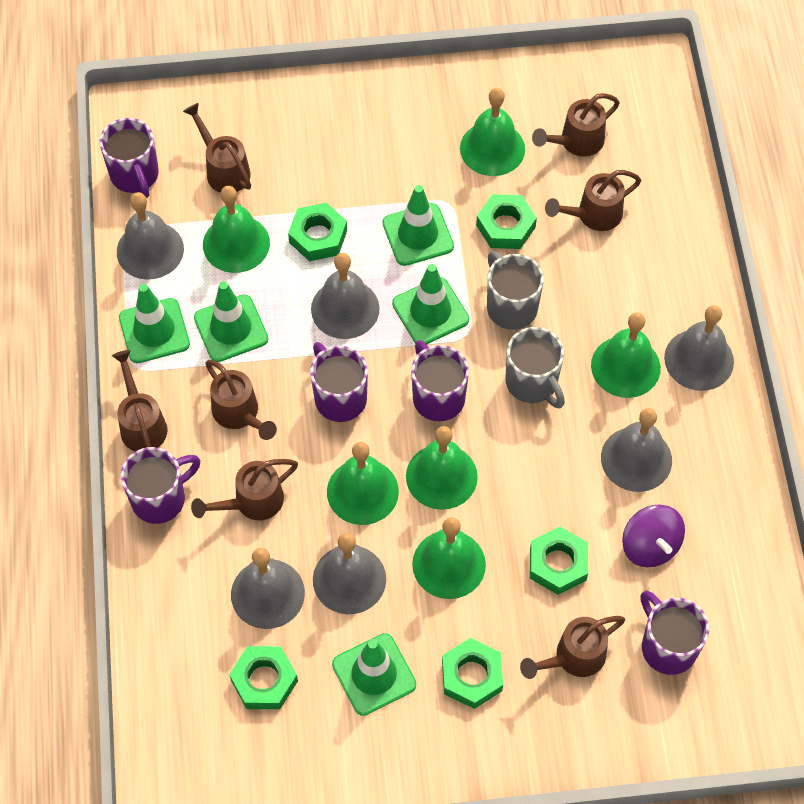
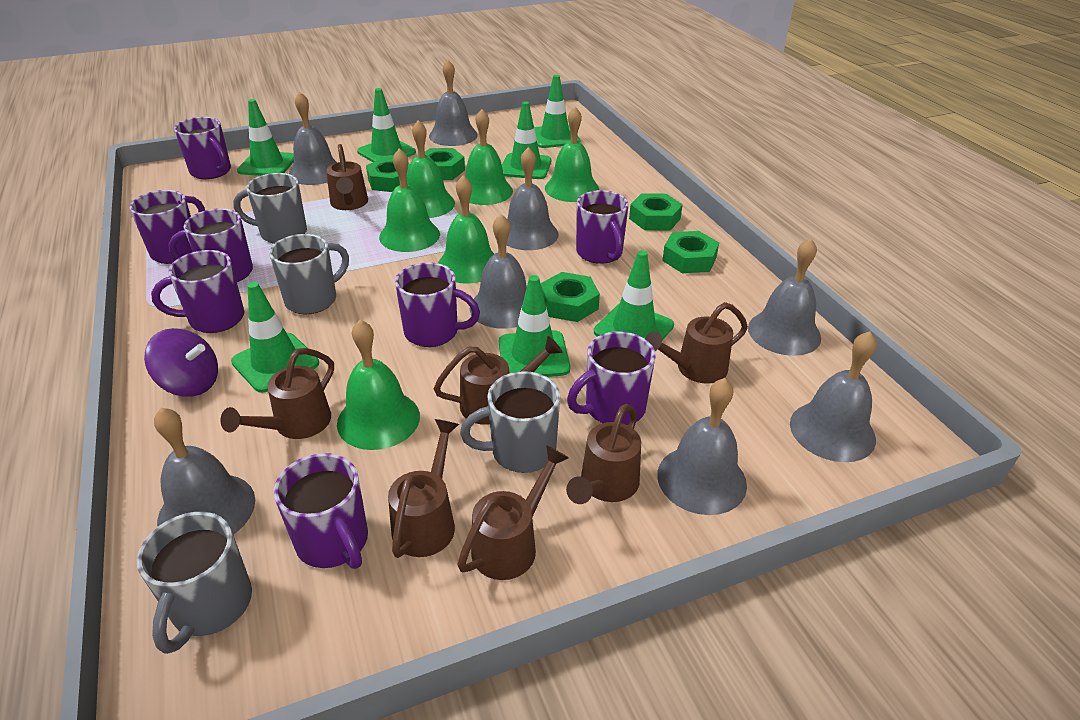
green traffic cone: [119,284,190,363] [194,281,268,362] [332,633,416,716] [382,185,454,266] [392,264,469,345] = 5 -> [231,282,319,393] [237,99,294,176] [357,88,416,162] [499,275,570,377] [502,101,551,179] [534,75,580,148] [594,250,674,340] = 7
grey bell: [117,192,184,280] [231,548,305,629] [311,253,380,339] [313,533,386,614] [601,408,672,492] [664,305,734,391] = 6 -> [154,408,255,535] [289,92,337,185] [429,60,478,146] [470,214,527,329] [506,147,558,250] [657,378,747,515] [748,238,821,356] [790,331,877,462] = 8
grey mug: [487,251,544,330] [505,327,565,409] = 2 -> [137,512,252,654] [233,173,307,244] [269,234,349,314] [460,371,560,473] = 4
purple mug: [100,118,159,198] [121,447,201,524] [310,342,368,422] [411,340,469,421] [640,591,709,675] = 5 -> [129,190,205,264] [151,250,245,333] [168,208,253,282] [174,117,231,179] [274,453,368,569] [395,262,480,347] [567,331,656,425] [576,190,629,264] = 8

